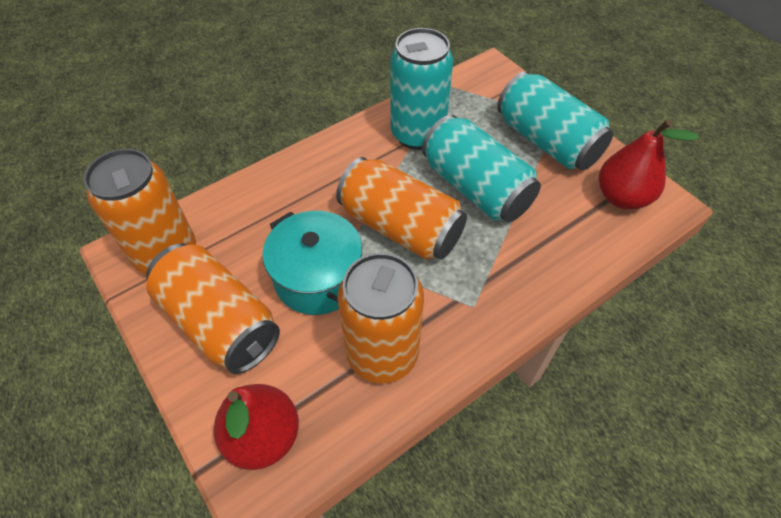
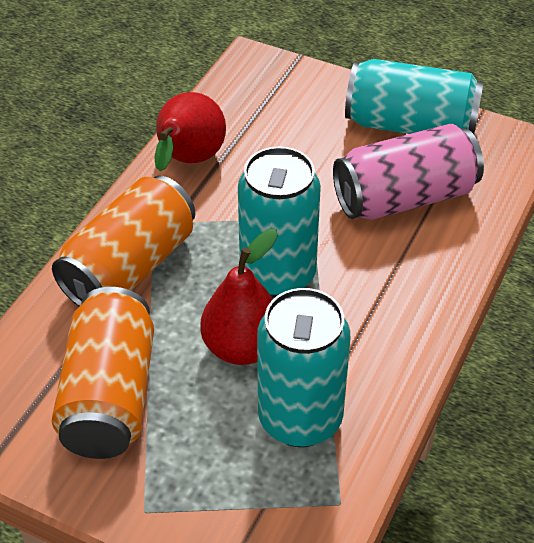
orange can: [84,149,196,274] [146,243,280,374] [336,157,467,260] [337,253,424,383] = 4 -> [52,176,195,306] [52,287,154,459] = 2
pink can: none = 0 -> [333,124,484,220] = 1
turquoise pot: [262,211,362,315] = 1 -> none = 0

